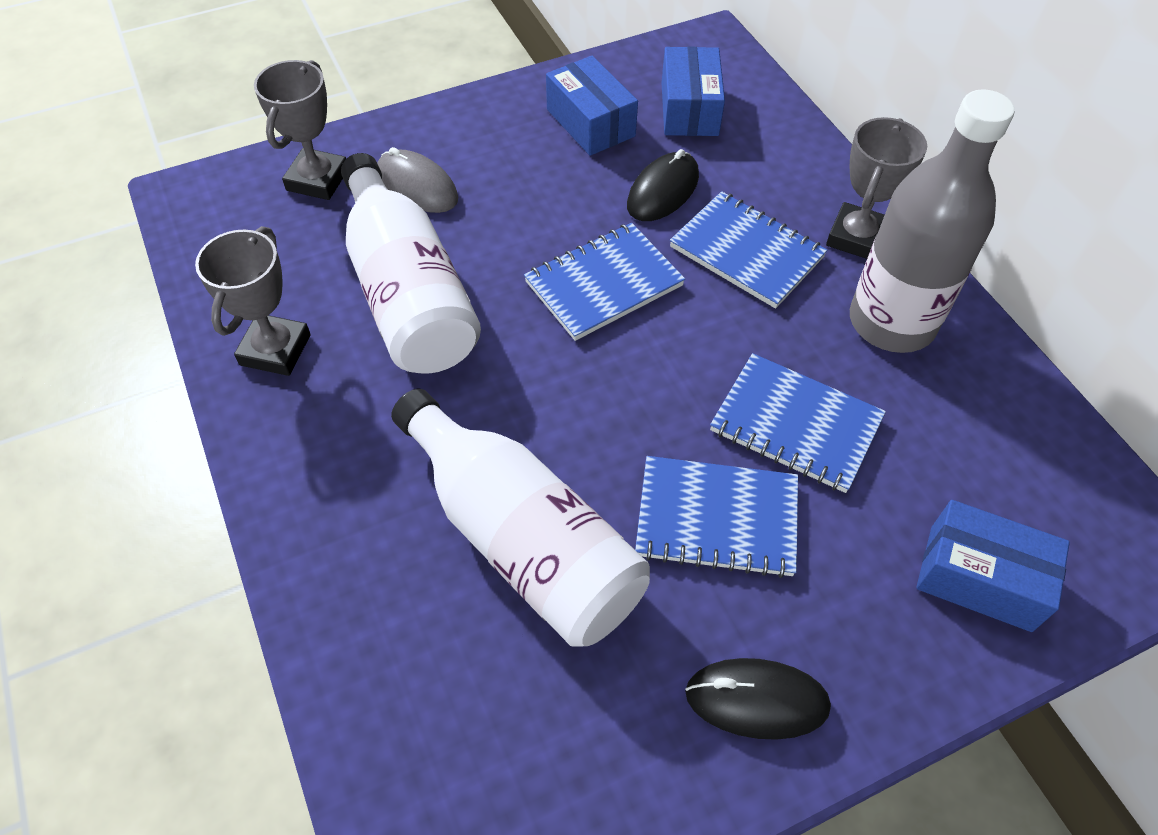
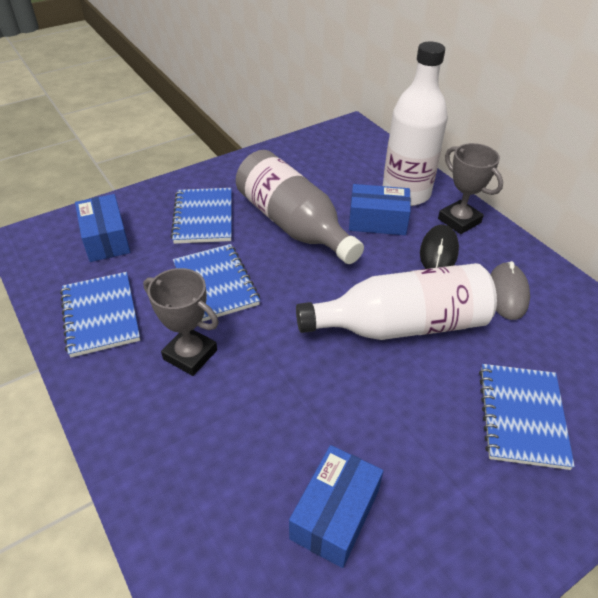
black mouse: [627,149,699,221] [685,658,831,740] = 2 -> [420,225,459,269] = 1
grey trophy: [195,226,311,376] [254,60,346,200] [826,117,927,259] = 3 -> [143,268,219,376] [438,143,503,234] = 2

